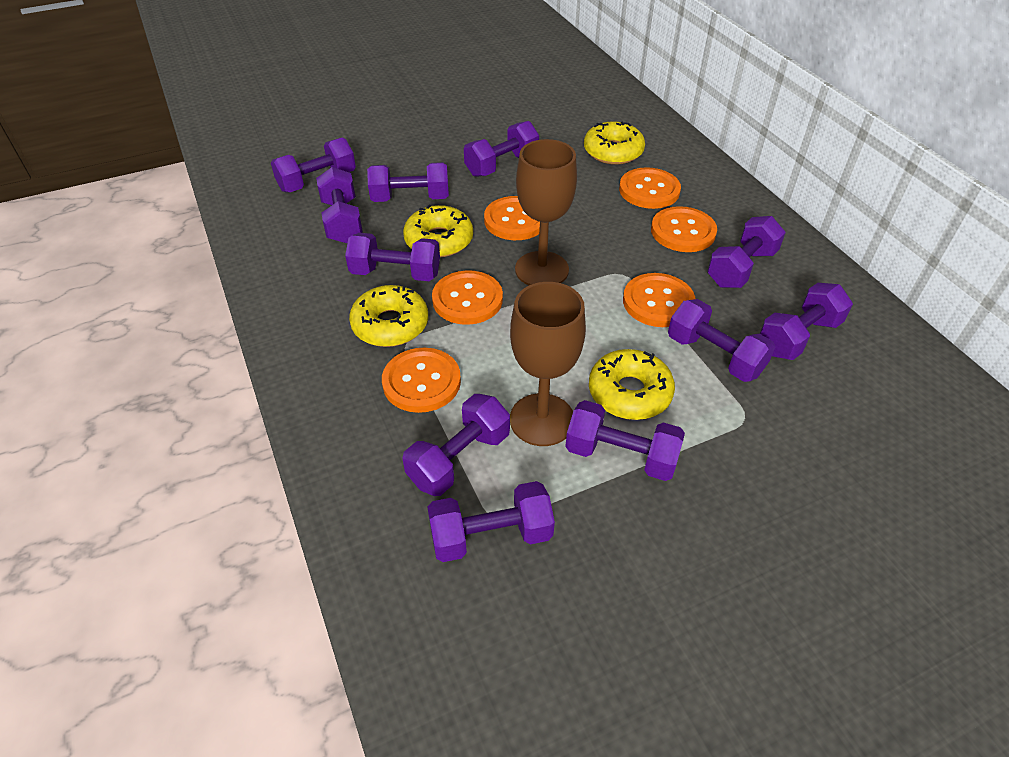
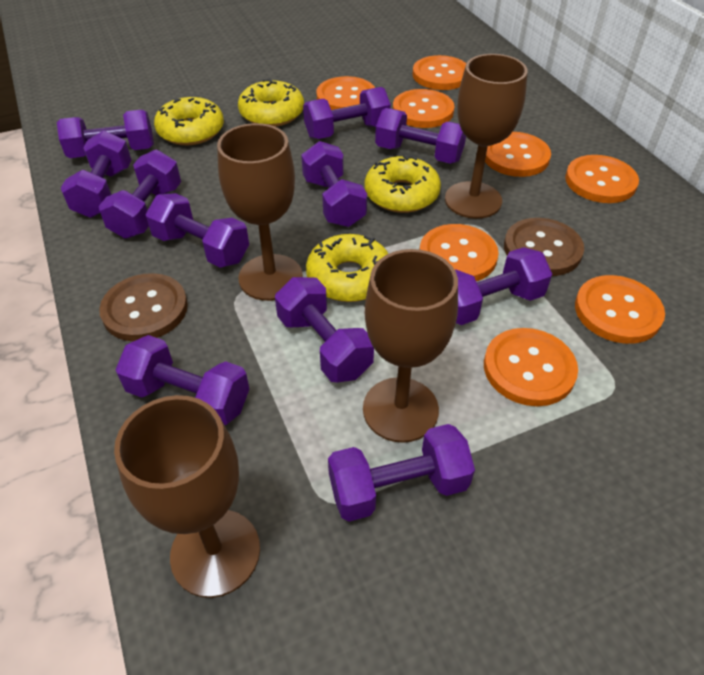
brown button: none = 0 -> [99,273,188,341] [504,218,584,276] = 2
brown goblet: [510,282,586,446] [515,139,577,285] = 2 -> [114,395,260,598] [217,123,303,301] [363,249,458,443] [445,54,528,219] = 4
orange button: [382,348,461,413] [432,270,503,325] [484,196,540,240] [619,167,681,209] [623,273,695,327] [651,206,717,252] = 6 -> [316,76,375,110] [393,89,455,128] [412,55,466,90] [419,224,499,281] [484,328,578,406] [485,132,551,177] [565,155,639,203] [575,275,665,344] = 8

